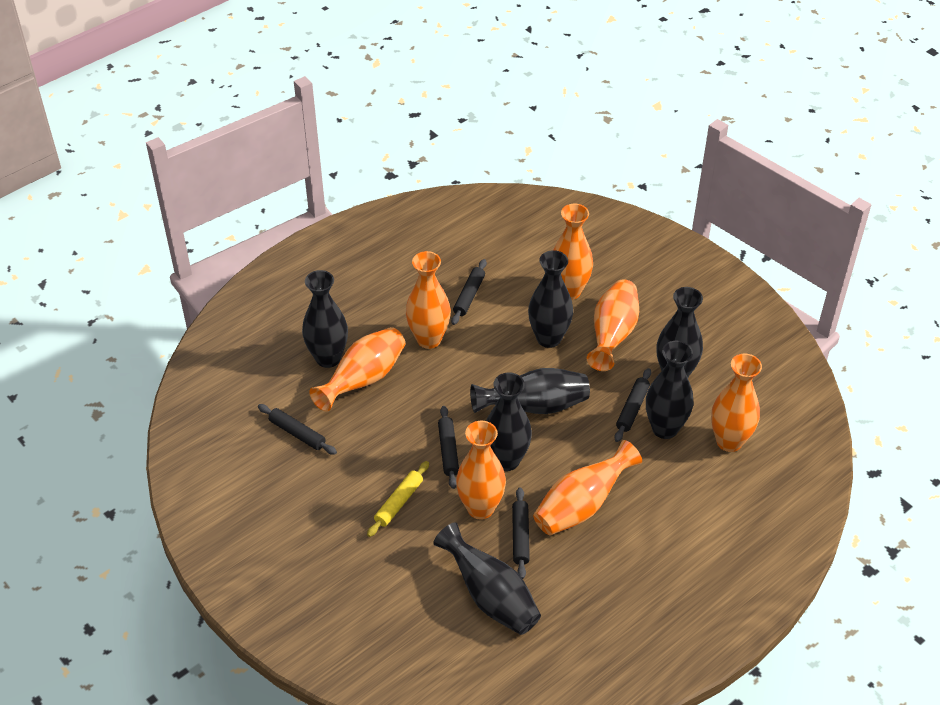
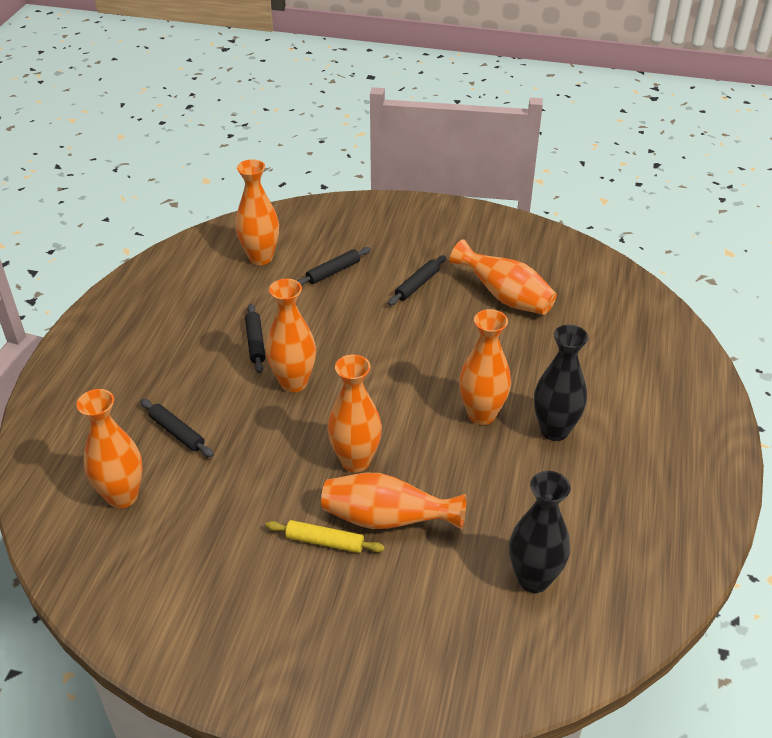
black rolling pin: [258,404,337,455] [438,406,459,489] [451,259,487,325] [512,487,530,579] [614,368,651,442] = 5 -> [140,399,214,457] [245,304,265,373] [296,247,371,286] [388,255,446,306] = 4
black vase: [302,270,348,368] [433,522,541,635] [470,368,590,414] [486,372,532,471] [528,250,573,348] [646,341,693,439] [657,287,703,377] = 7 -> [509,471,571,593] [534,325,588,441] = 2

